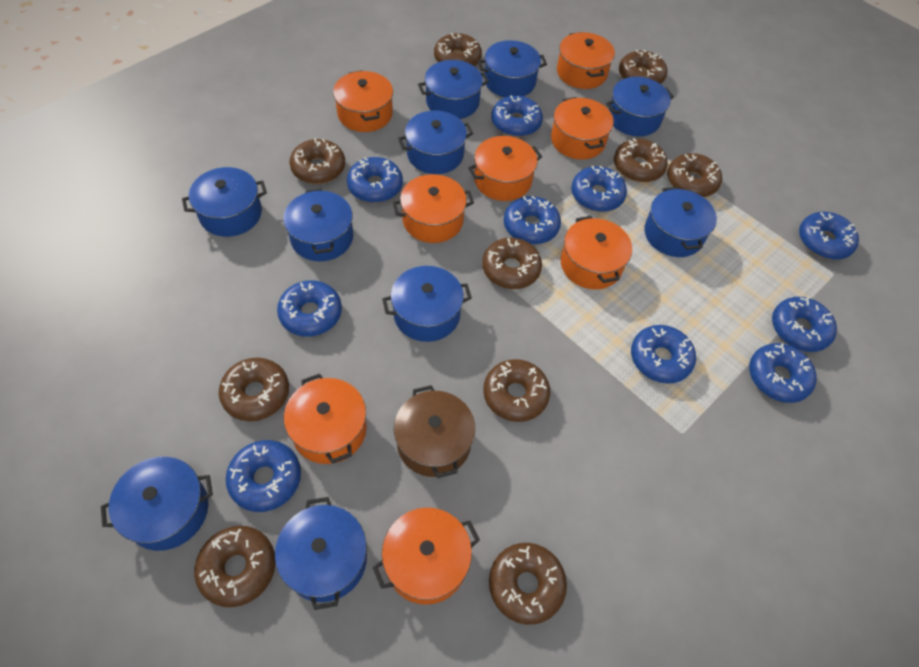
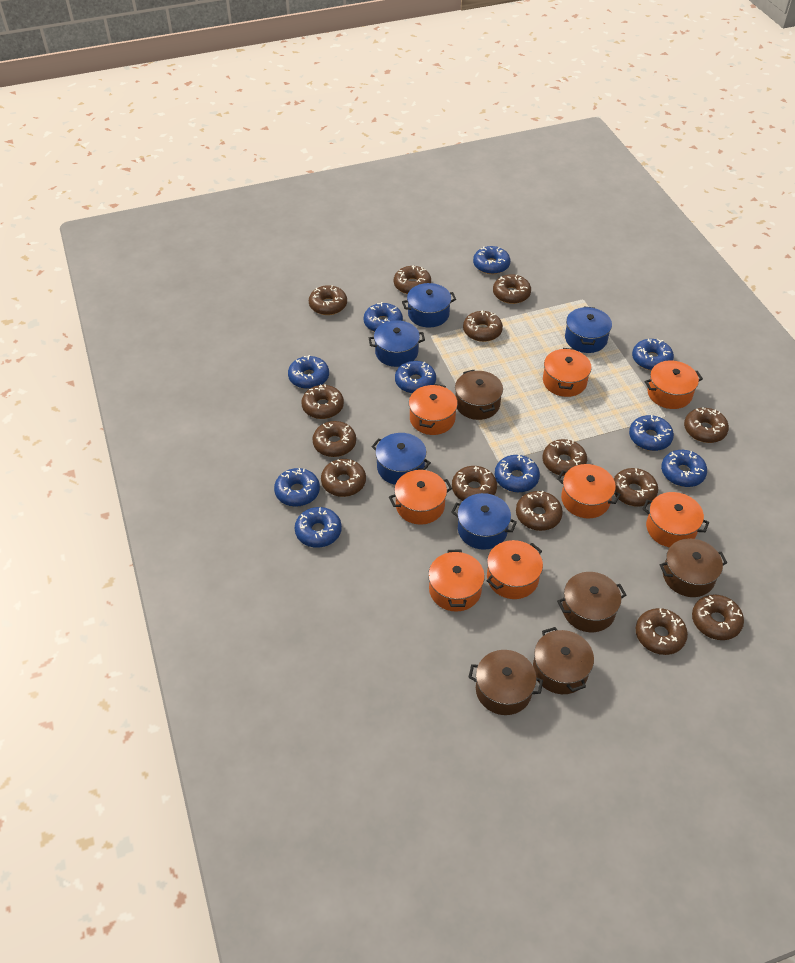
blue pot: [101,457,213,551] [182,167,267,237] [275,497,367,610] [283,189,353,261] [382,266,472,342] [398,111,473,174] [418,60,489,119] [478,40,547,97] [606,77,674,136] [644,187,717,257] = 10 -> [369,320,425,367] [372,433,431,485] [402,283,456,327] [451,493,517,550] [565,307,612,353] = 5
brown donut: [194,526,276,607] [219,358,289,421] [289,138,345,184] [434,33,482,66] [482,238,542,289] [483,359,550,422] [489,543,567,625] [614,138,668,182] [619,50,667,84] [667,153,722,197] = 10 -> [301,384,344,419] [309,285,347,315] [312,421,356,457] [321,459,366,497] [394,265,431,294] [452,466,497,501] [463,311,503,342] [493,274,531,304] [516,491,563,531] [543,439,587,476] [614,468,658,507] [636,608,688,655] [684,407,729,443] [692,594,744,640] = 14
brown pot: [394,385,475,478] = 1 -> [455,370,503,420] [468,650,543,715] [533,627,594,694] [557,572,626,632] [660,538,727,597] = 5

